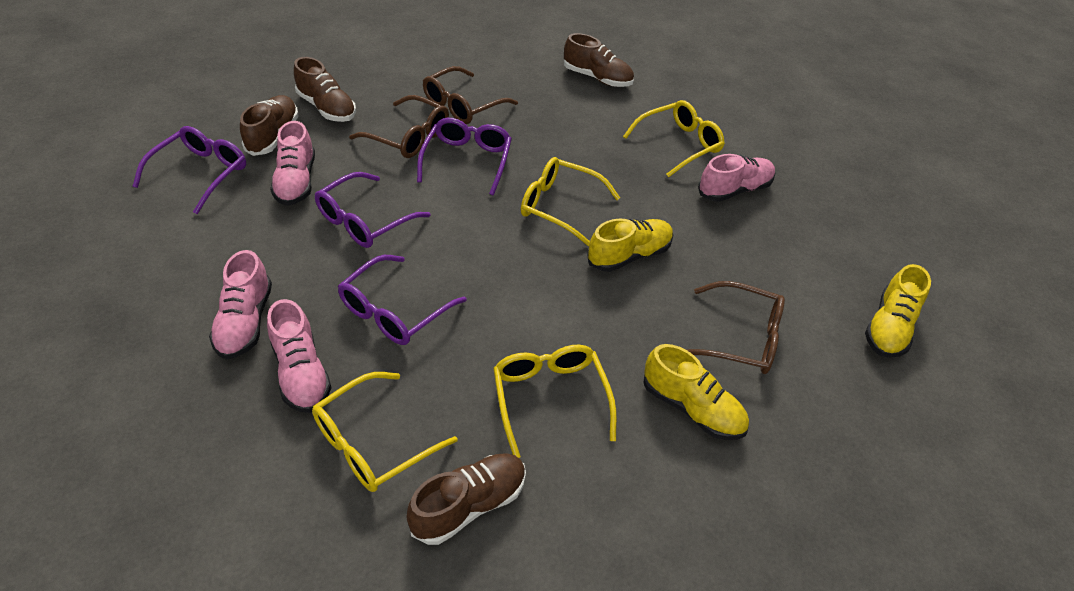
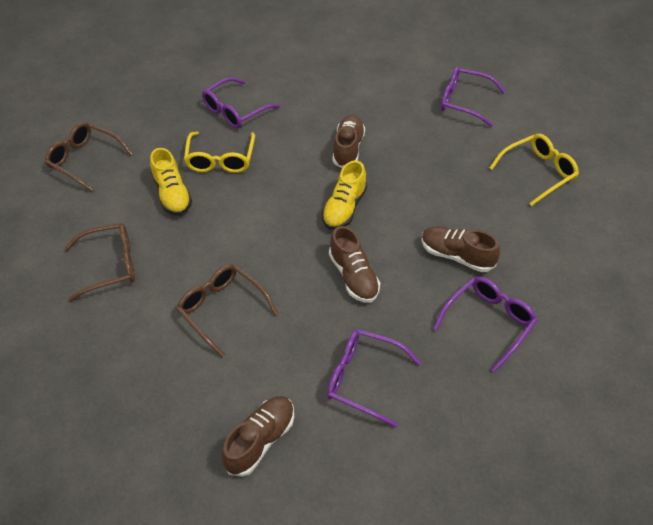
pink shoe: [209,250,272,360] [267,299,331,413] [270,121,315,206] [698,154,775,202] = 4 -> none = 0
yellow glasses: [312,372,458,492] [493,344,617,458] [521,157,620,246] [623,100,725,177] = 4 -> [184,131,255,173] [490,134,579,206] = 2
yellow shoe: [587,218,674,272] [643,344,749,440] [865,264,931,358] = 3 -> [150,148,192,216] [322,160,367,230] = 2

